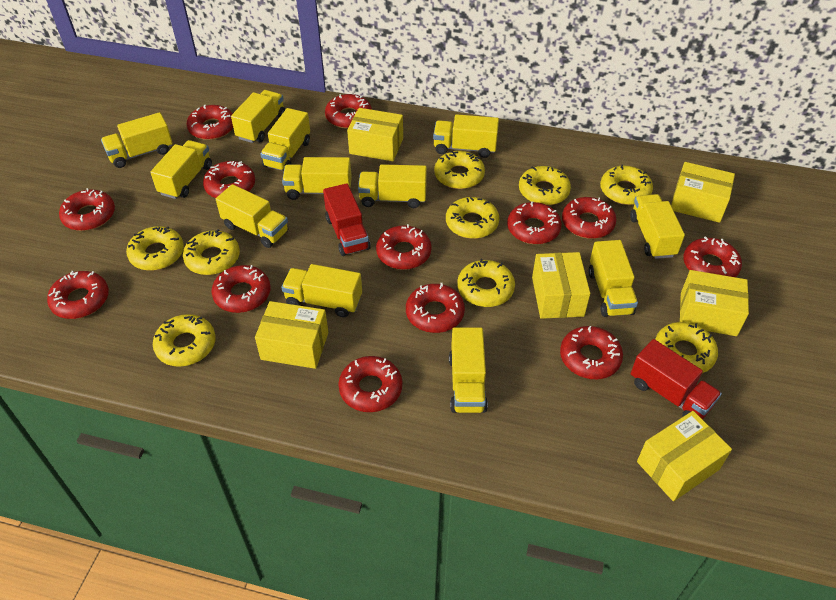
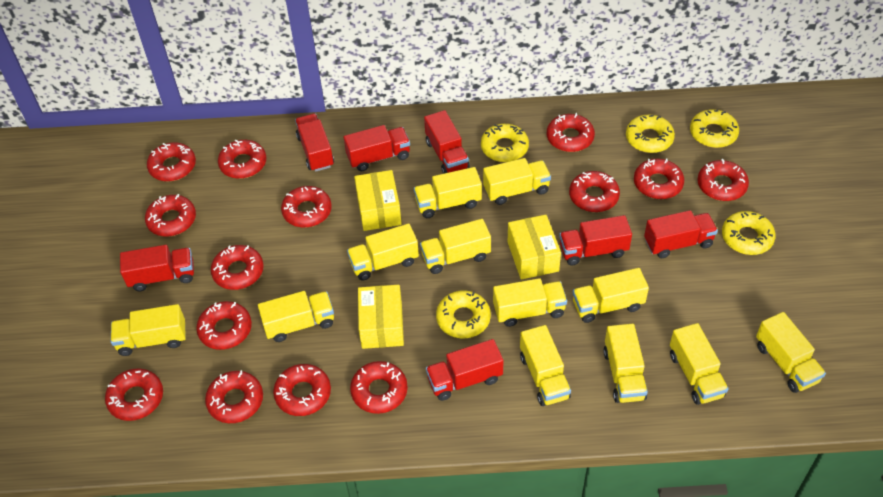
red donut: [47,271,109,319] [59,188,115,231] [187,105,233,140] [203,161,255,198] [212,265,270,313] [325,94,372,129] [338,356,402,412] [376,224,432,270] [406,283,465,333] [507,201,562,244] [560,326,623,379] [562,197,617,239] [683,236,742,277] = 13 -> [105,368,163,421] [145,194,196,236] [147,142,196,182] [196,301,252,350] [205,370,263,423] [211,245,264,290] [218,140,267,179] [273,364,331,416] [281,186,332,227] [350,361,408,414] [547,113,595,152] [569,171,620,212] [634,158,684,199] [697,159,749,201] = 14
red truck: [323,183,371,256] [631,339,722,419] = 2 -> [120,245,194,291] [295,114,334,172] [344,125,410,171] [424,110,470,174] [426,339,504,401] [559,215,632,266] [644,210,718,258] = 7
yellow box: [255,301,328,369] [347,108,403,161] [532,252,590,319] [637,411,732,501] [671,162,735,223] [680,270,749,336] = 6 -> [354,170,402,231] [358,285,404,349] [508,215,561,279] = 3
yellow donut: [126,226,184,271] [153,314,216,367] [183,229,240,275] [434,150,485,189] [446,197,499,239] [457,259,515,307] [519,166,571,205] [600,165,653,205] [655,322,718,373] = 9 -> [436,290,491,339] [481,124,529,162] [626,115,675,153] [690,109,739,148] [722,211,776,255] = 5

